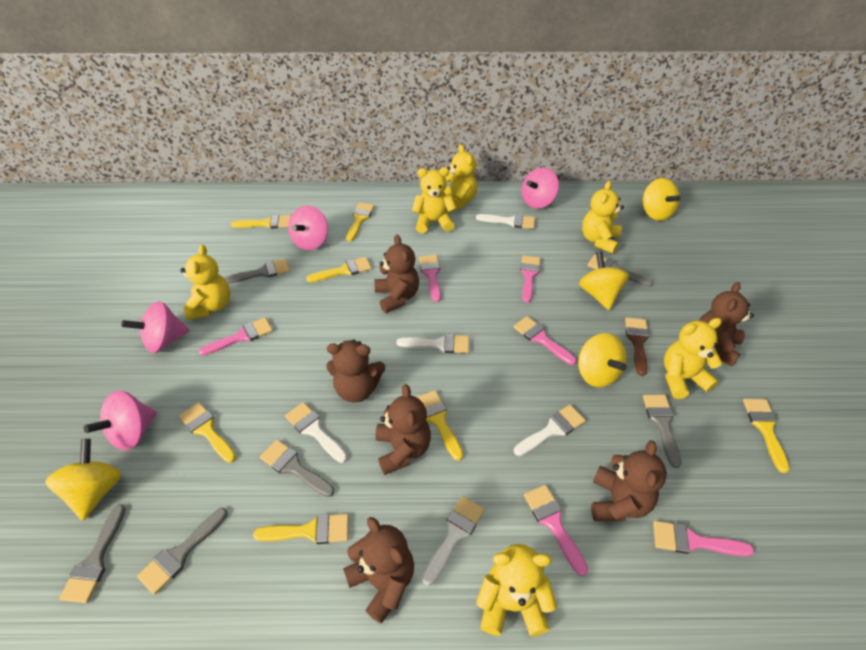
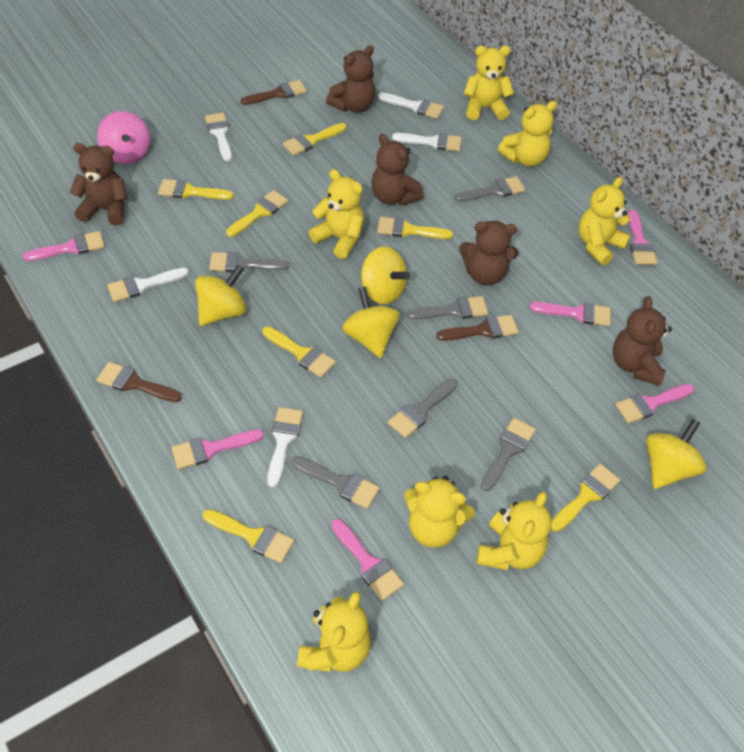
brown brush: [625,317,649,376] = 1 -> [97,362,182,402] [241,80,307,105] [436,315,519,341] = 3
brown teddy bear: [326,339,385,403] [343,517,414,624] [375,235,419,313] [375,384,431,475] [591,440,667,521] [699,282,754,366] = 6 -> [70,143,128,225] [326,45,375,113] [371,134,424,206] [459,221,518,285] [613,296,672,386] = 5
pink spinning top: [84,391,157,450] [121,301,190,353] [288,206,328,250] [522,167,559,209] = 4 -> [97,111,150,164] = 1
yellow teddy bear: [180,245,230,320] [412,167,457,233] [444,144,477,213] [476,544,557,637] [582,181,624,254] [664,318,723,399] = 6 -> [297,591,371,672] [309,169,364,259] [404,476,475,548] [464,46,514,120] [477,492,552,570] [498,101,557,166] [579,177,631,266] = 7

